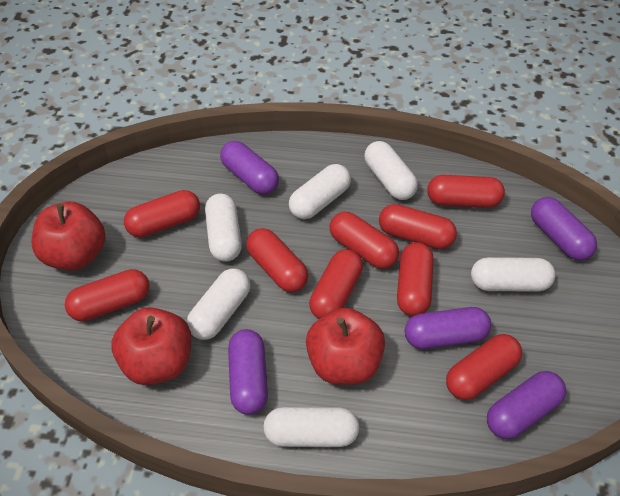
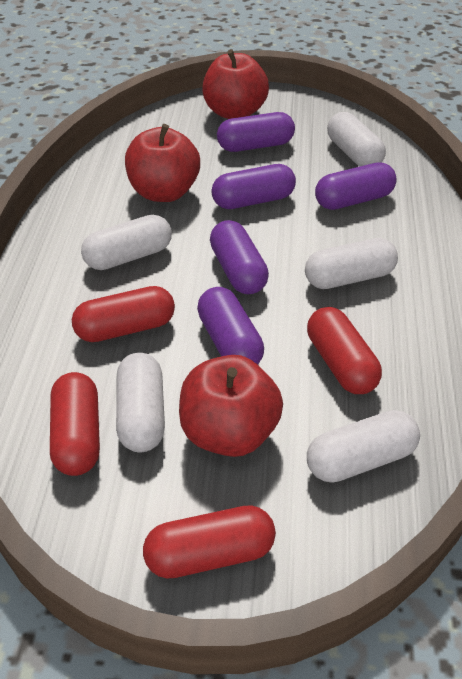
red capsule: [65,269,150,321] [124,190,200,238] [246,228,308,292] [309,250,363,319] [329,212,399,269] [379,204,457,249] [397,242,434,316] [427,175,505,208] [446,334,522,400] = 9 -> [50,372,100,476] [72,286,175,342] [143,505,276,579] [307,307,382,394] = 4
white capsule: [187,268,250,340] [205,193,242,262] [263,407,359,447] [289,164,351,219] [364,141,418,200] [471,257,556,292] = 6 -> [81,215,172,270] [116,353,165,452] [305,238,398,289] [307,410,420,483] [327,112,386,166] = 5

